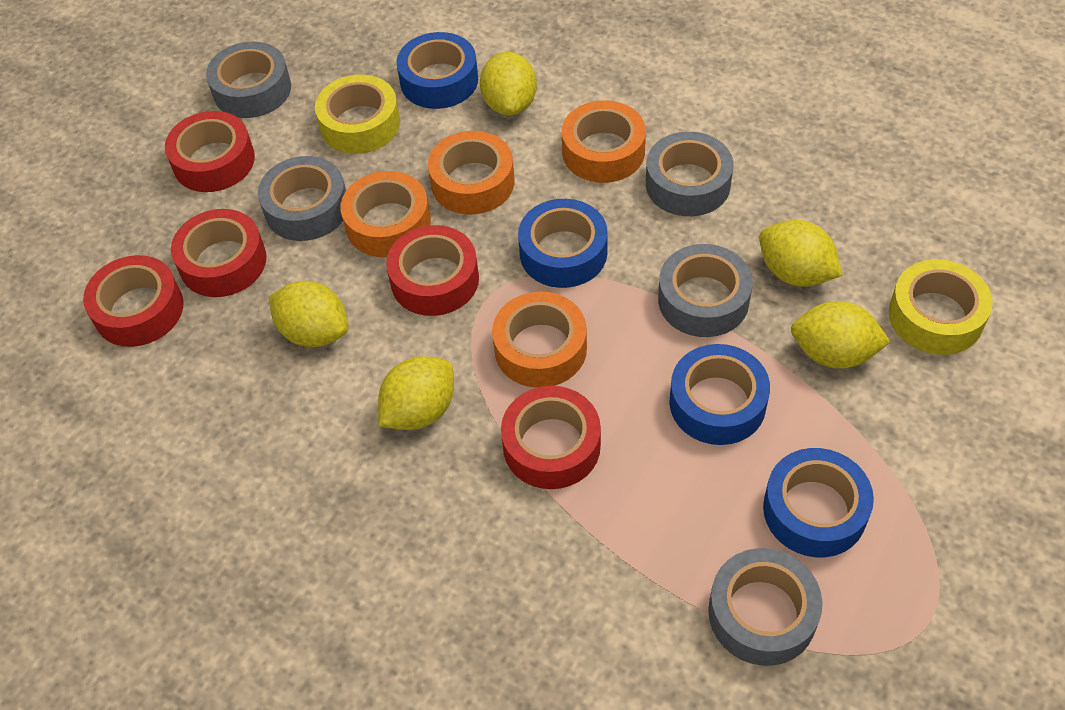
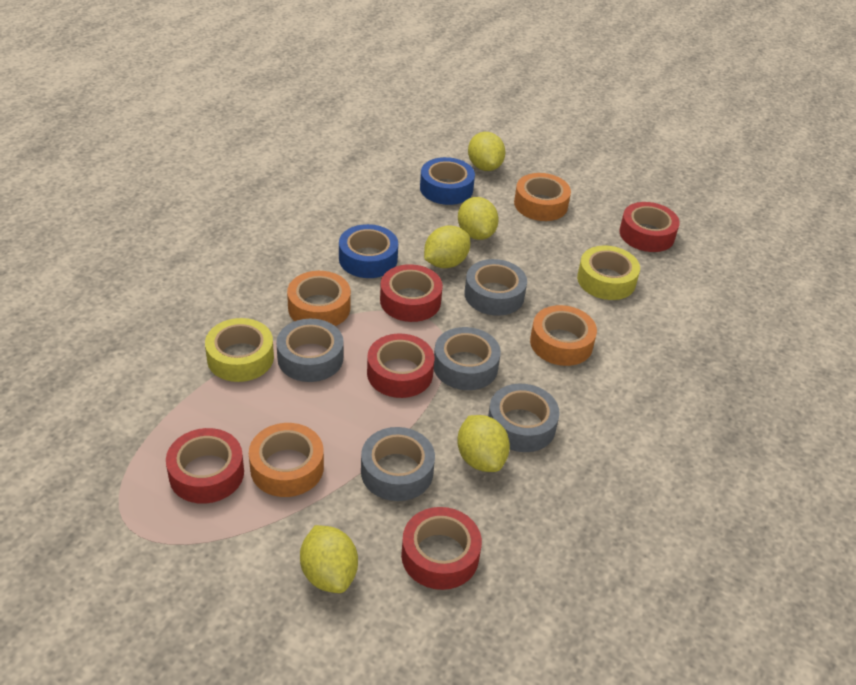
blue tape: [397,32,478,109] [518,199,608,288] [669,344,770,445] [763,448,874,557] = 4 -> [339,224,398,278] [420,157,475,205] = 2

